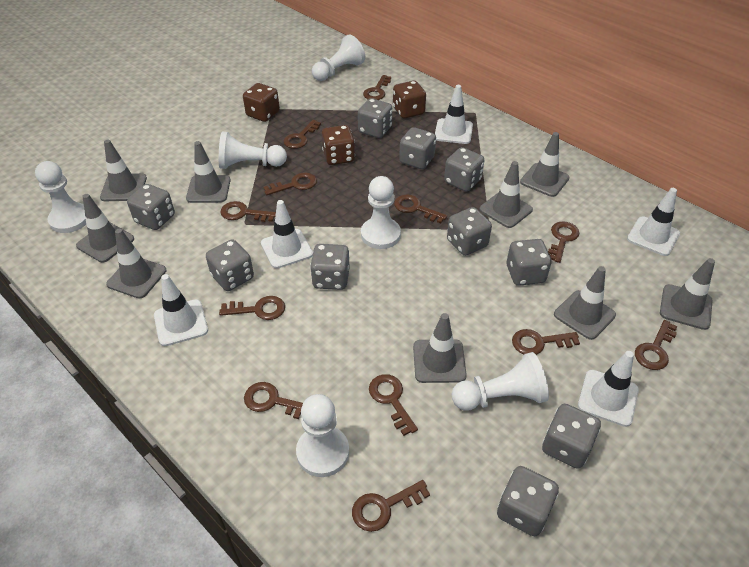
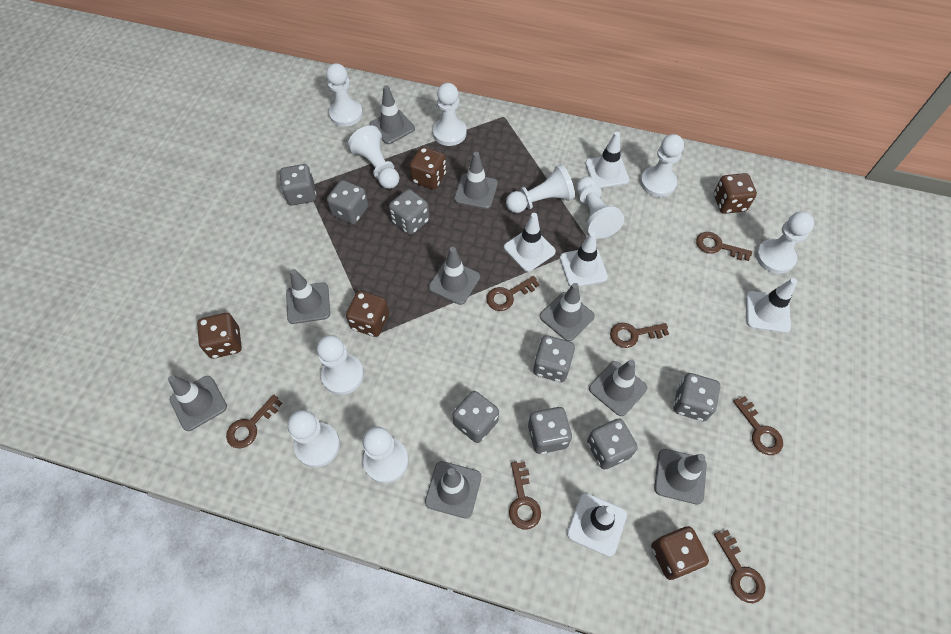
brown dice: [243,83,280,122] [322,125,355,165] [393,81,426,119] = 3 -> [197,313,242,359] [346,291,389,337] [409,147,446,190] [651,526,709,580] [714,173,757,214] = 5
brown key: [219,296,285,320] [220,201,276,222] [244,382,303,419] [264,172,317,195] [283,120,321,149] [352,480,430,532] [363,75,391,100] [369,374,418,436] [394,194,447,223] [512,329,580,355] [548,221,579,263] [635,320,678,370] = 12 -> [226,395,283,448] [486,276,540,311] [509,462,541,529] [610,323,669,348] [696,232,752,261] [714,530,765,603] [733,396,783,455] = 7
grey dice: [127,184,175,230] [206,240,254,291] [310,244,350,290] [358,98,392,138] [399,127,436,169] [444,147,484,192] [447,207,492,256] [497,466,559,536] [507,239,551,286] [542,404,601,469] = 10 -> [279,164,316,205] [327,180,368,224] [389,189,430,235] [453,391,499,443] [528,407,572,454] [533,335,575,382] [587,418,638,470] [673,373,720,421] = 8
white pawn: [35,161,86,233] [219,131,287,169] [296,394,349,477] [312,34,365,81] [361,176,401,249] [452,352,549,410] = 6 -> [288,410,340,467] [317,335,364,395] [326,63,363,127] [348,125,399,189] [363,427,409,483] [433,83,466,146] [506,164,575,213] [576,177,624,239] [640,134,684,197] [756,212,814,274] = 10

